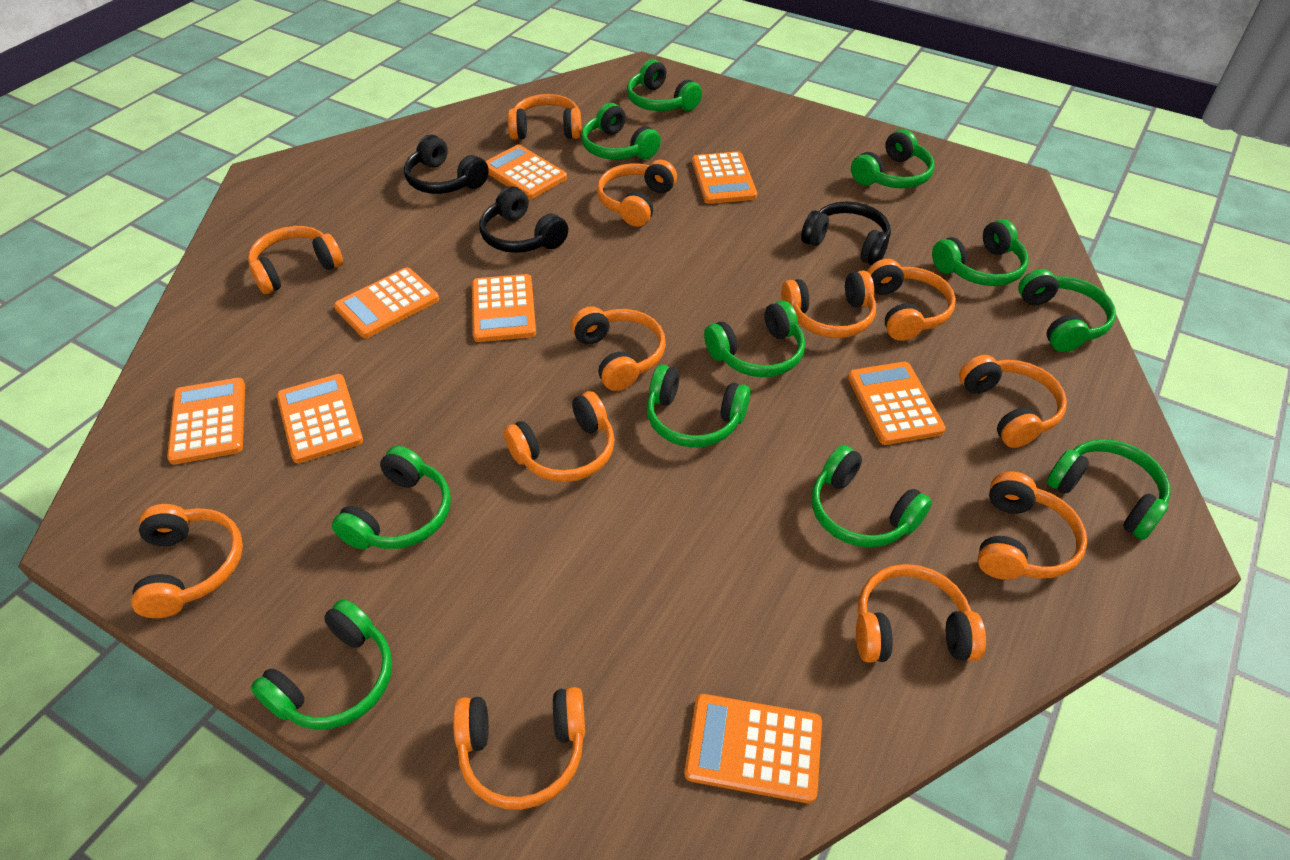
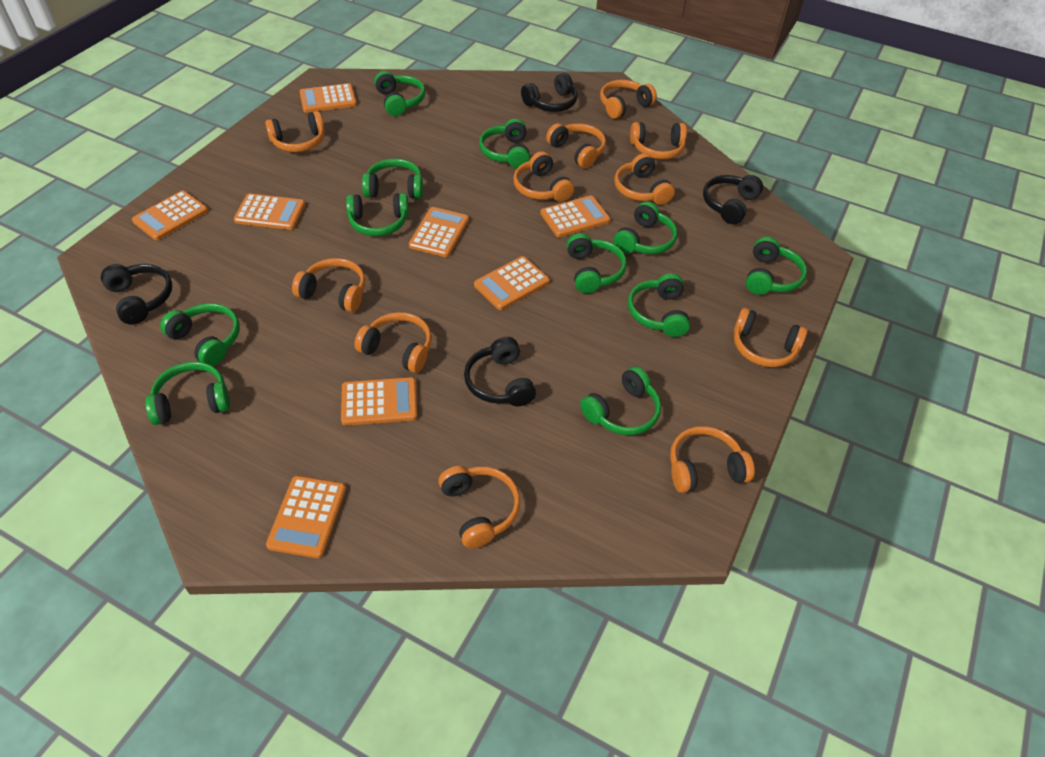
black headphones: [404,135,489,194] [479,186,568,253] [801,201,891,265] = 3 -> [101,264,172,325] [464,337,536,406] [521,73,577,112] [703,175,763,224] = 4
orange headphones: [131,504,243,618] [248,226,343,294] [453,687,585,810] [504,391,615,482] [508,94,581,140] [571,306,666,391] [597,160,677,227] [781,271,876,338] [856,564,986,663] [867,259,956,341] [959,355,1067,448] [978,472,1087,580] = 12 -> [265,111,325,152] [292,258,366,312] [354,312,432,373] [438,466,520,549] [513,151,574,202] [546,123,606,168] [600,80,657,119] [614,153,675,205] [630,122,687,159] [670,426,755,493] [734,308,807,367] = 11

